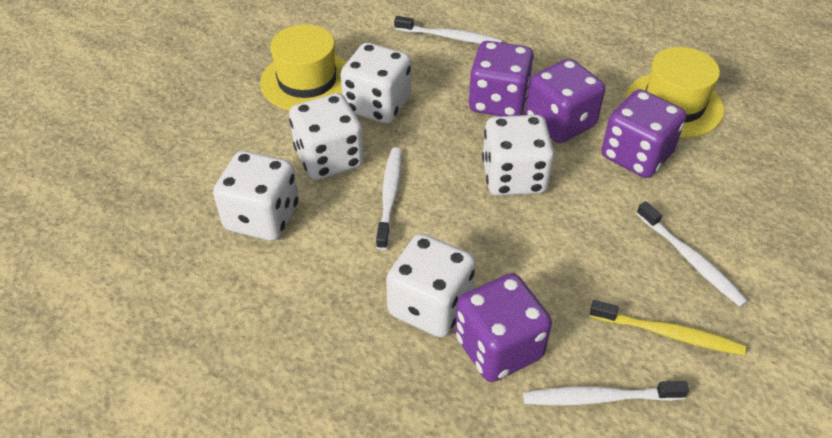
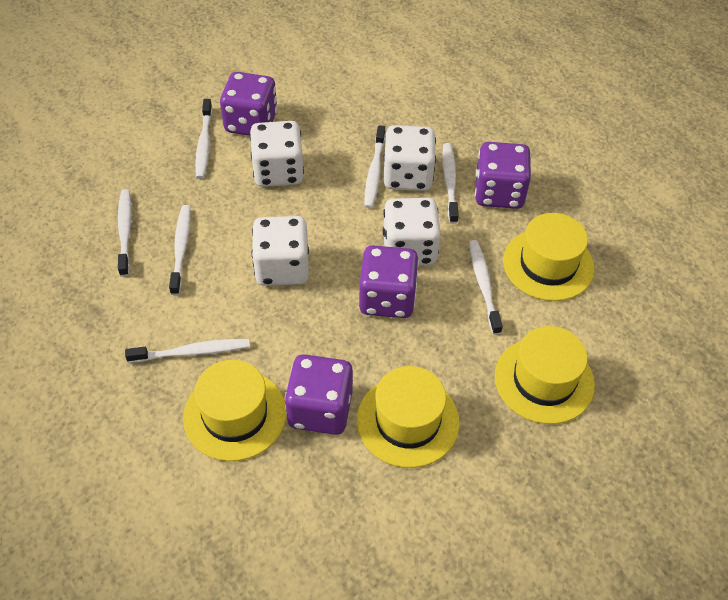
white dice: [213,151,299,241] [289,93,364,180] [340,43,411,124] [386,233,476,338] [482,115,554,196] = 5 -> [250,121,304,187] [252,216,309,286] [383,125,436,191] [383,198,441,265] = 4
white toothbrush: [376,148,402,250] [394,16,502,44] [523,381,689,405] [636,201,748,307] = 4 -> [118,189,132,277] [125,339,250,363] [169,205,191,295] [195,99,212,179] [364,125,385,208] [442,143,459,224] [469,240,503,335] = 7
yellow hat: [260,24,347,111] [626,47,724,138] = 2 -> [183,360,286,461] [357,366,460,468] [495,326,595,424] [503,213,595,301] = 4
yellow toothbrush: [590,300,746,355] = 1 -> none = 0

